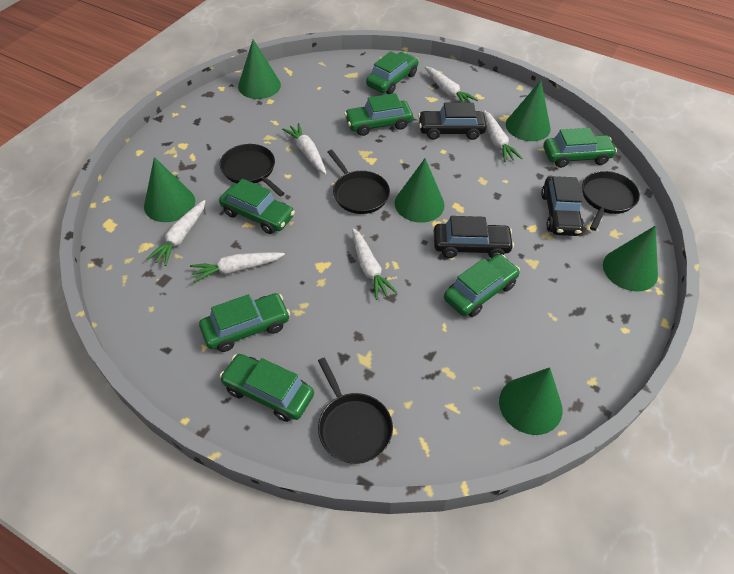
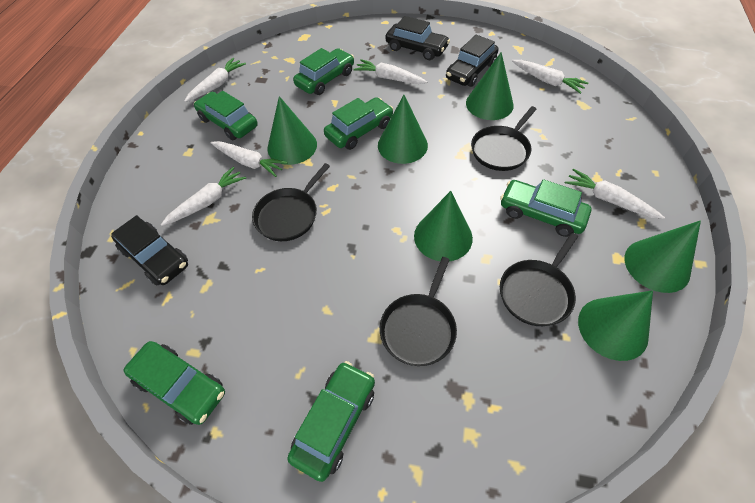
green car: [199,293,290,352] [219,179,295,234] [219,354,314,422] [344,93,413,136] [366,51,419,94] [444,254,520,317] [543,128,617,168] = 7 -> [124,341,225,425] [194,91,258,140] [287,361,375,482] [293,48,354,95] [324,97,394,150] [500,179,592,237] = 6

